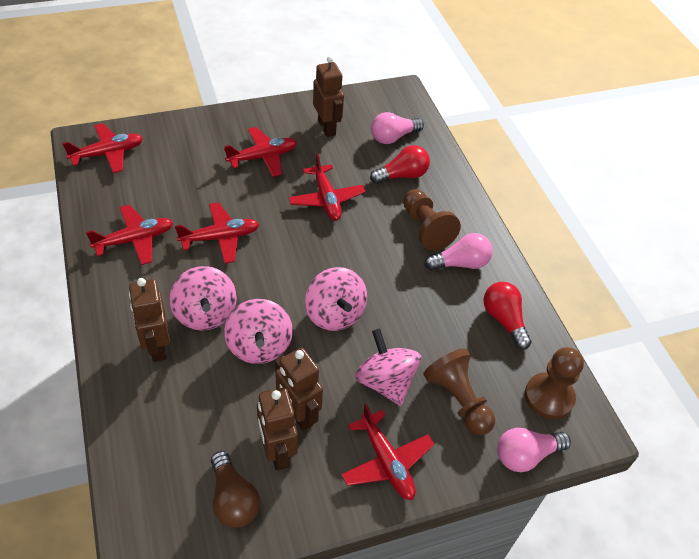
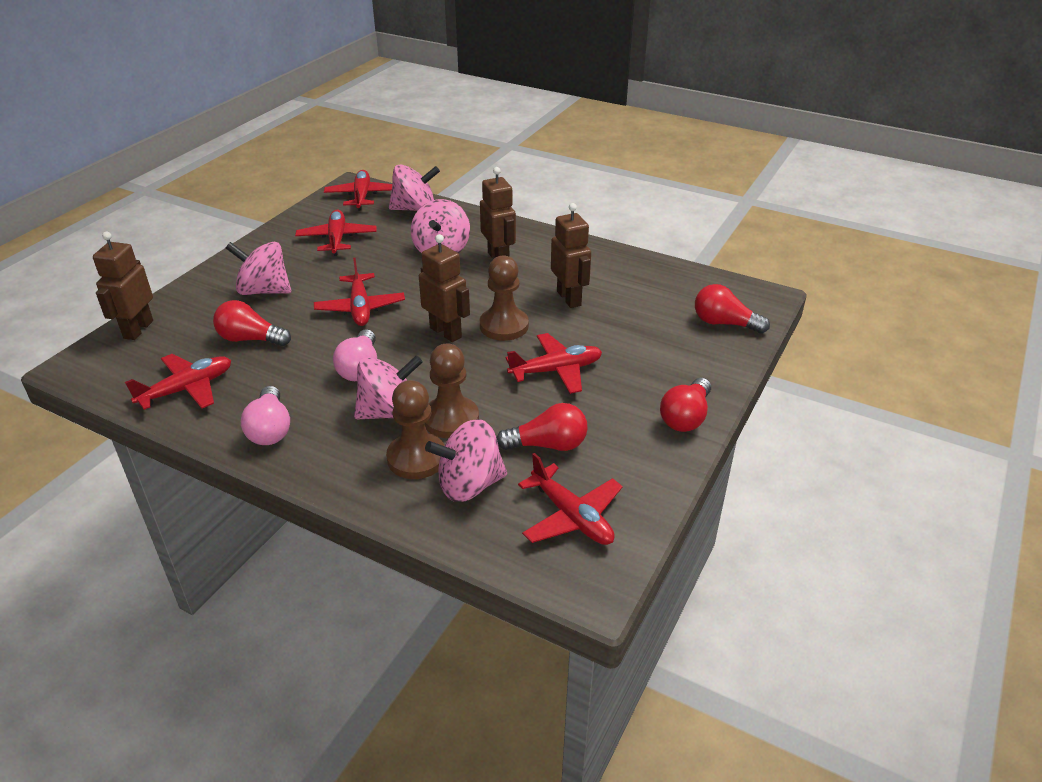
brown light bulb: [211,451,260,528] = 1 -> none = 0
pink light bulb: [371,112,424,144] [424,233,493,271] [497,428,571,472] = 3 -> [241,386,290,445] [333,329,377,381] = 2
pink spinning top: [169,266,237,331] [224,299,293,364] [305,267,367,331] [355,329,421,406] = 4 -> [226,242,291,295] [354,355,423,419] [389,165,440,211] [411,199,470,253] [425,419,507,502] = 5
red light bulb: [370,145,430,184] [483,282,531,350] = 2 -> [213,300,291,346] [497,403,588,451] [660,378,711,432] [695,284,770,334] = 4

